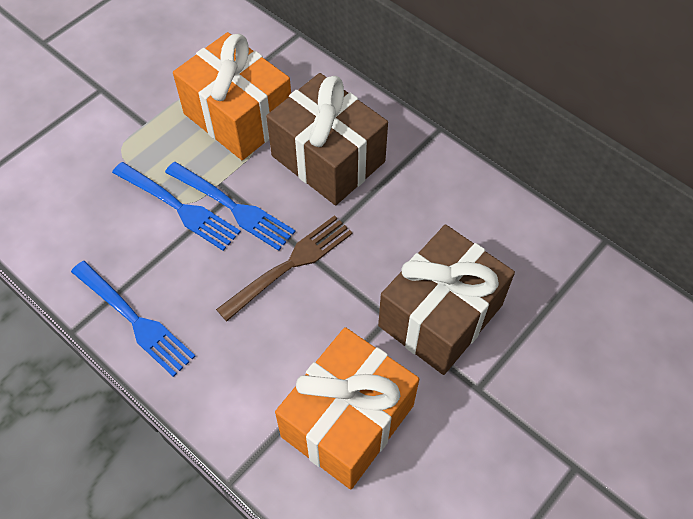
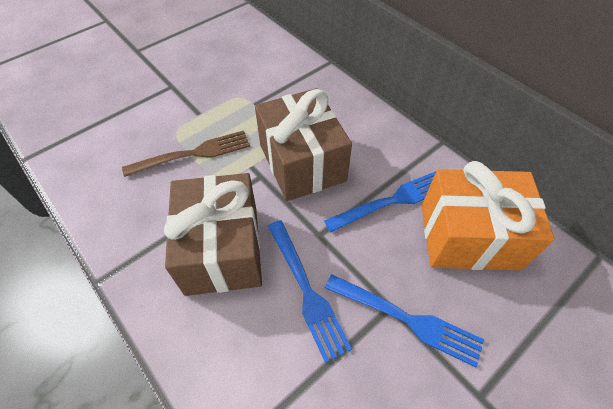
orange gift: [173,32,291,160] [275,327,419,489] = 2 -> [422,161,555,270] = 1

